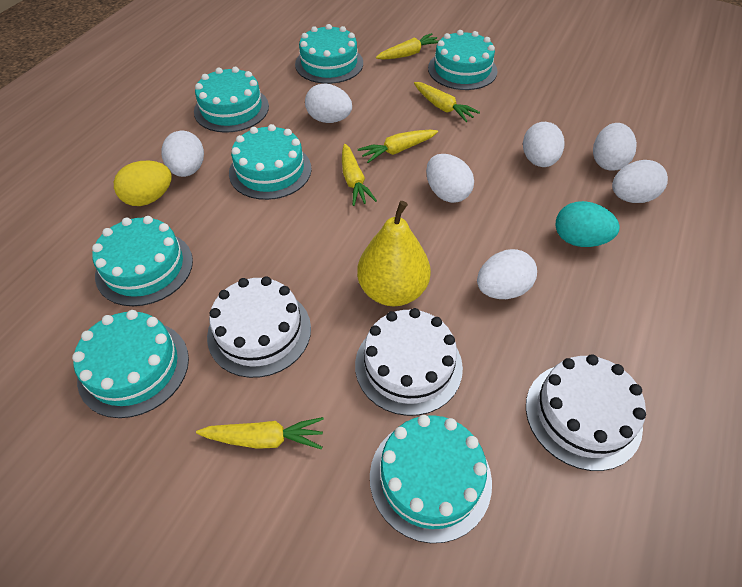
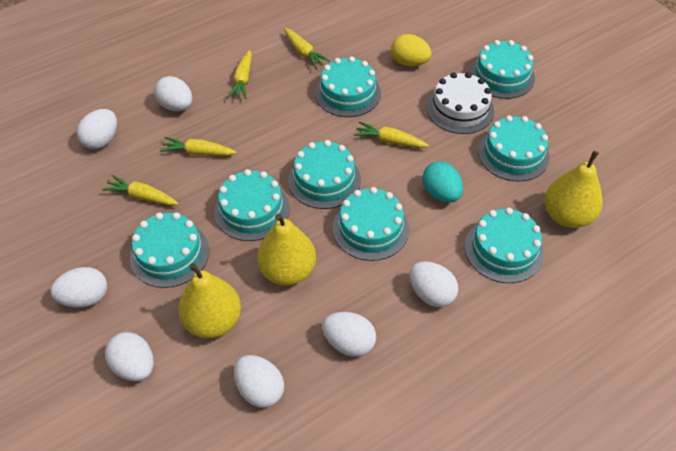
turquoise cake: [72,310,189,418] [92,216,193,306] [194,67,269,133] [229,124,312,200] [295,24,363,84] [370,415,492,543] [428,30,498,90] = 7 -> [130,212,209,288] [214,169,290,241] [288,140,361,209] [315,56,381,117] [333,187,409,261] [465,207,544,283] [470,40,535,99] [478,115,550,182] = 8
white cake: [207,277,311,378] [355,308,463,416] [526,354,646,471] = 3 -> [426,72,494,134] = 1
yellow pear: [357,201,431,306] = 1 -> [178,263,241,338] [257,213,316,285] [545,151,603,228] = 3

